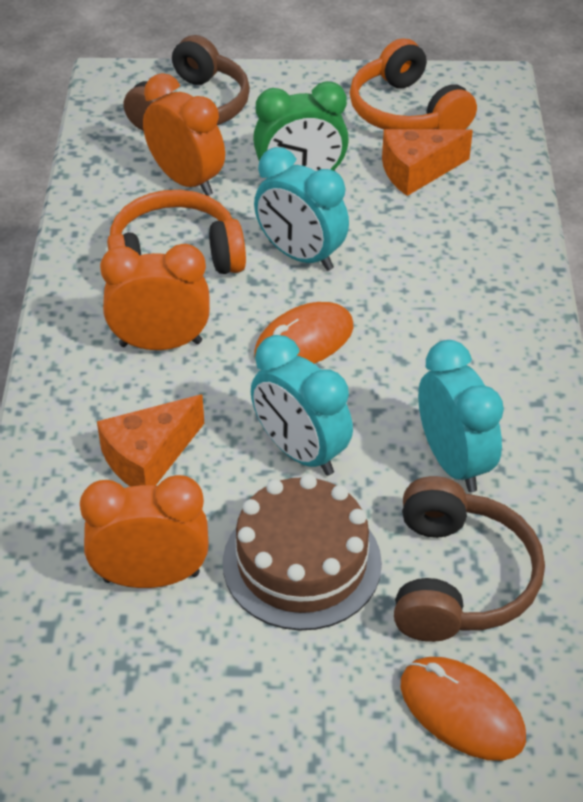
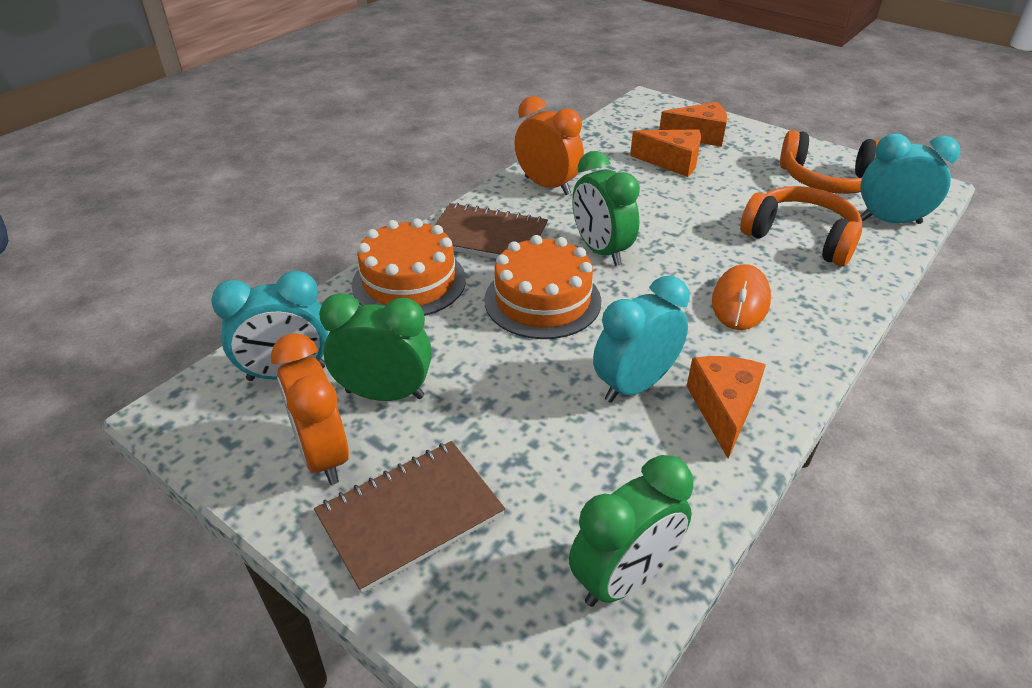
brown cake: [223,474,382,631] = 1 -> none = 0
brown headphones: [123,35,250,131] [394,476,545,642] = 2 -> none = 0
brown notebook: none = 0 -> [314,441,505,593] [434,202,548,258] = 2
green clock: [253,81,349,179] = 1 -> [319,293,432,401] [569,455,693,607] [572,151,640,266] = 3
orange cake: none = 0 -> [352,218,466,316] [484,235,601,339] = 2
orange cheese: [97,395,204,487] [382,129,473,196] = 2 -> [630,129,701,177] [659,102,727,147] [687,356,766,459] = 3
orange clock: [80,475,209,588] [100,244,210,350] [143,73,225,196] = 3 -> [271,333,349,485] [514,96,584,195] = 2
orange mouse: [255,302,354,364] [401,657,526,761] = 2 -> [712,264,771,330] = 1

